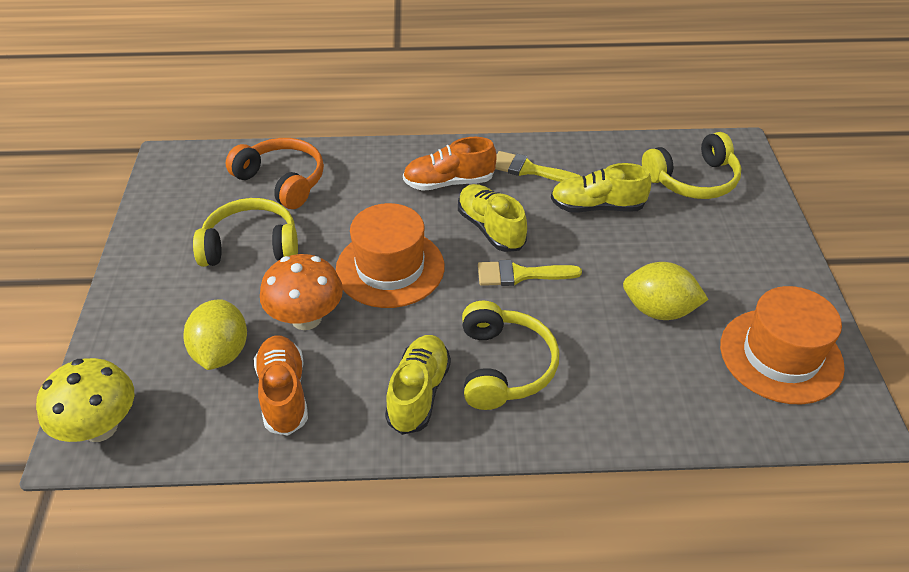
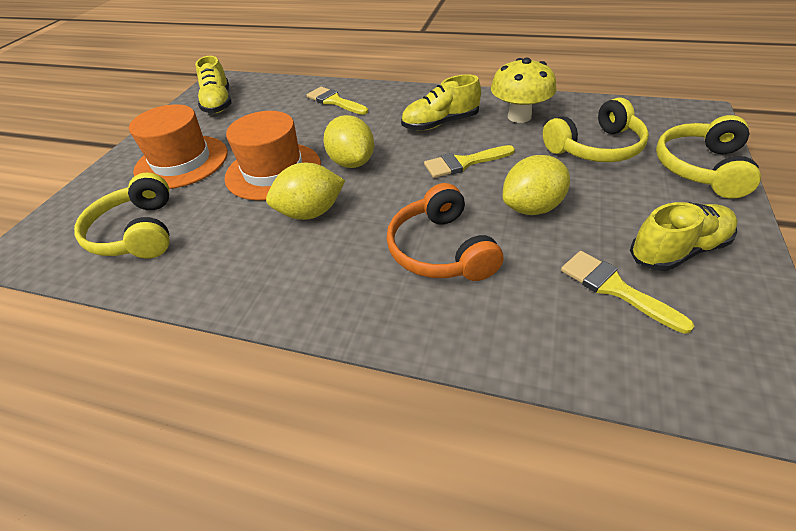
orange mushroom: [260,254,343,330] = 1 -> none = 0
orange shoe: [254,336,308,436] [403,137,496,191] = 2 -> none = 0
yellow brush: [478,260,582,286] [495,151,580,182] = 2 -> [307,87,368,115] [424,145,515,178] [561,251,694,334] = 3
yellow lemon: [183,299,247,370] [623,262,709,320] = 2 -> [266,163,345,220] [323,115,374,168] [503,155,570,215] = 3

